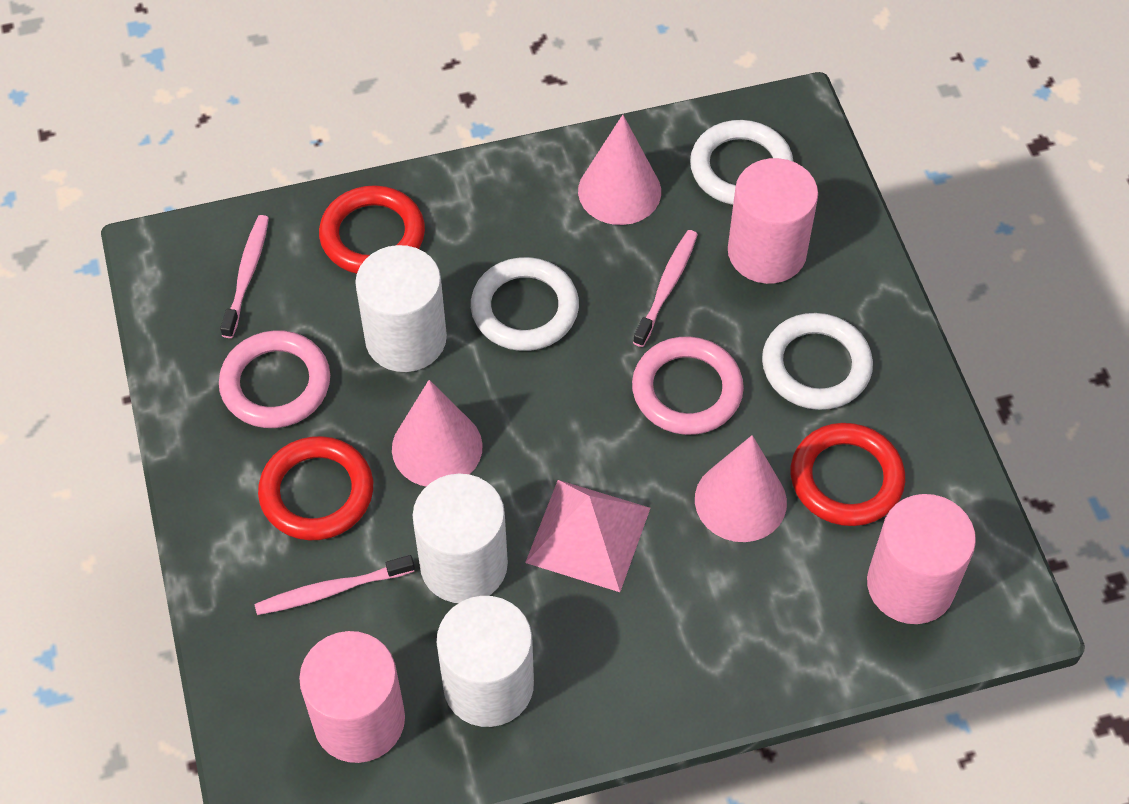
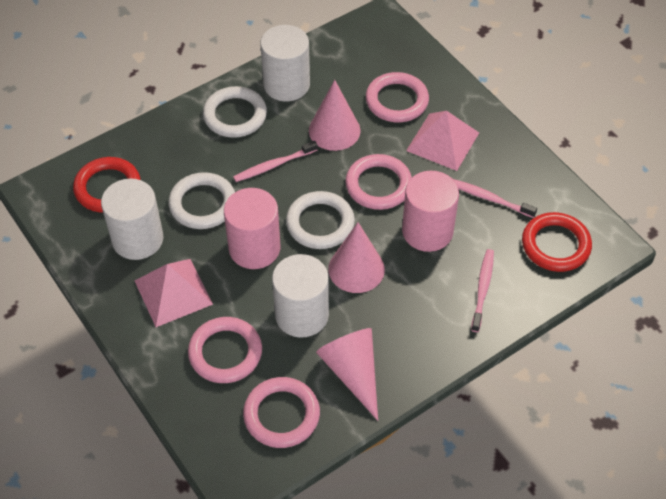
pink cylinder: [299,631,405,763] [728,158,818,284] [867,494,976,624] = 3 -> [224,188,280,269] [402,171,459,252] = 2
pink pyramid: [525,480,650,592] = 1 -> [134,259,213,327] [406,111,479,171] = 2
pink ring: [219,330,330,428] [632,337,744,435] = 2 -> [188,317,262,383] [243,377,320,448] [345,154,412,210] [366,72,429,122] = 4
red ring: [258,436,373,540] [319,185,425,274] [791,423,905,526] = 3 -> [73,157,141,212] [522,212,592,272] = 2

